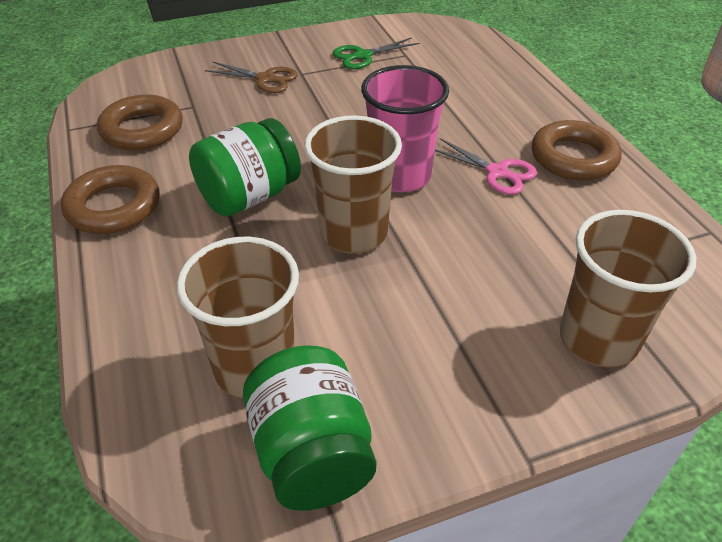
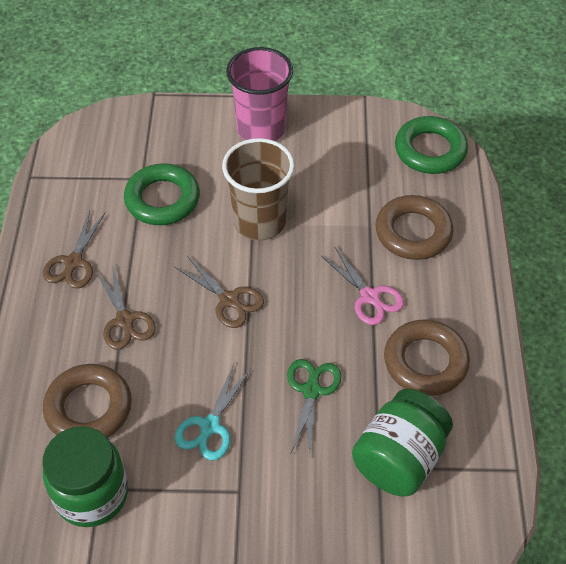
brown cup: [177,237,299,399] [304,115,402,254] [560,210,696,368] = 3 -> [222,138,295,240] = 1
brown scissors: [205,62,297,93] = 1 -> [43,210,106,289] [96,265,156,349] [175,256,264,328] = 3
green ring: none = 0 -> [124,163,200,225] [395,116,468,174] = 2
turquoise scissors: none = 0 -> [175,364,251,460] = 1

